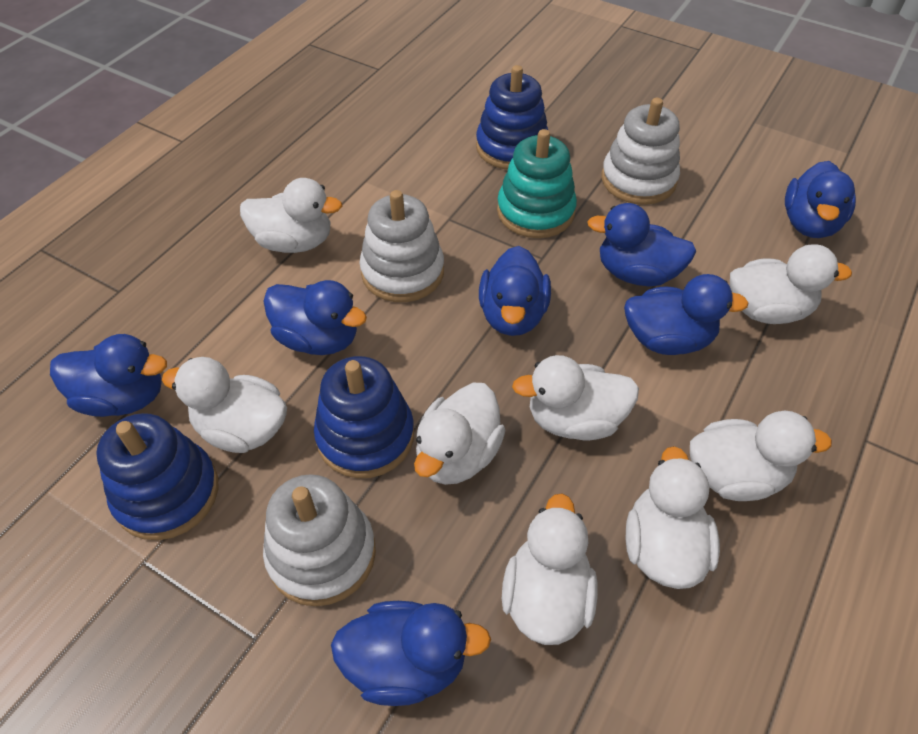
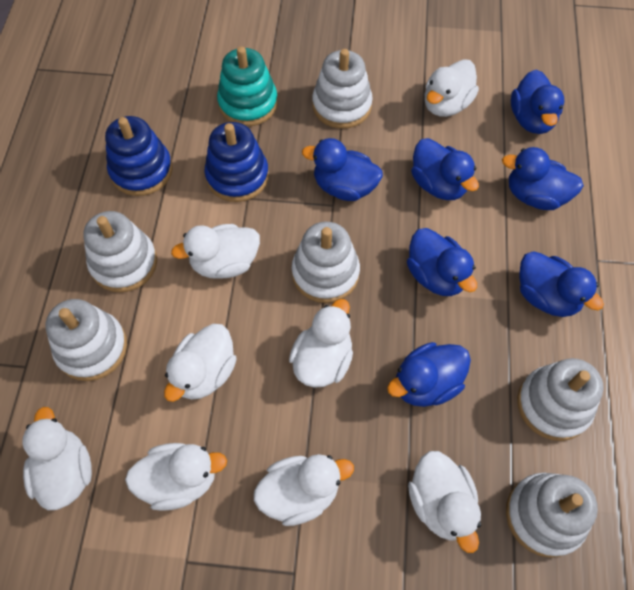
blue stacking toy: [96,413,218,540] [314,356,414,478] [476,65,548,170] = 3 -> [105,116,173,196] [204,122,269,202] = 2
white stacking toy: [263,474,376,606] [360,190,444,302] [602,98,680,205] = 3 -> [46,299,127,381] [83,211,157,292] [292,222,360,303] [312,49,373,129] [506,473,598,558] [517,358,604,441] = 6

